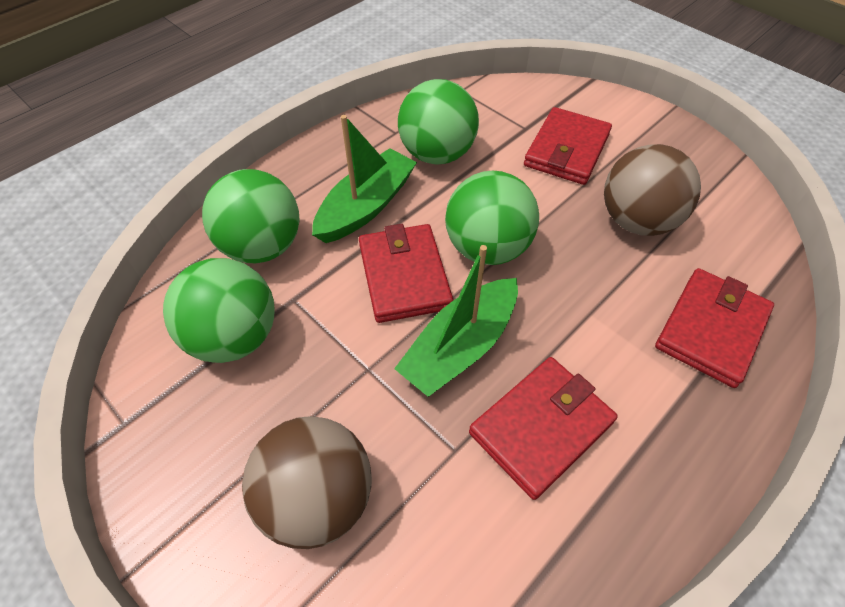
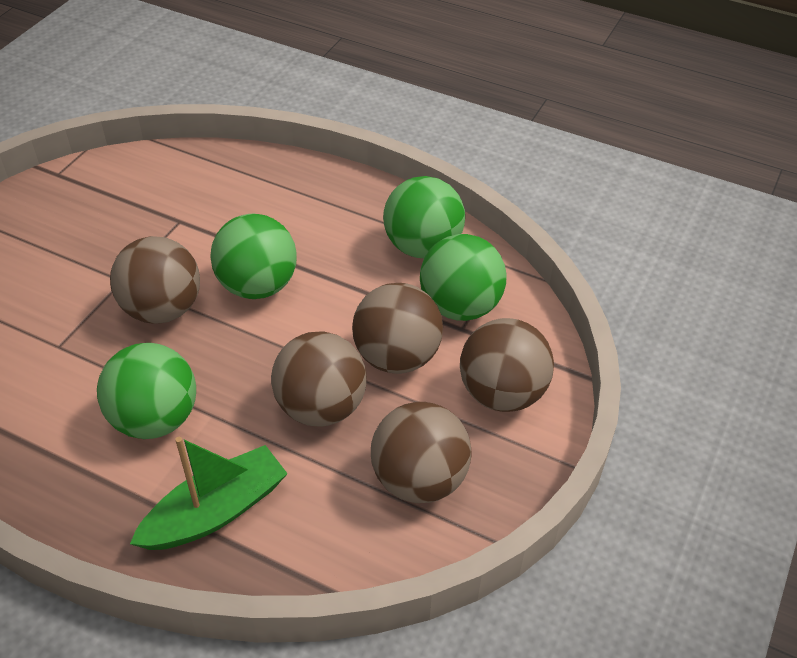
brown ball: [242,416,372,549] [604,144,701,236] = 2 -> [110,236,200,324] [271,331,366,426] [352,283,443,374] [371,402,472,503] [460,318,554,412] = 5
green boat: [312,115,417,243] [394,245,518,397] = 2 -> [130,437,288,550] = 1
red wallet: [359,224,453,323] [469,357,617,500] [524,107,612,185] [655,268,774,388] = 4 -> none = 0

